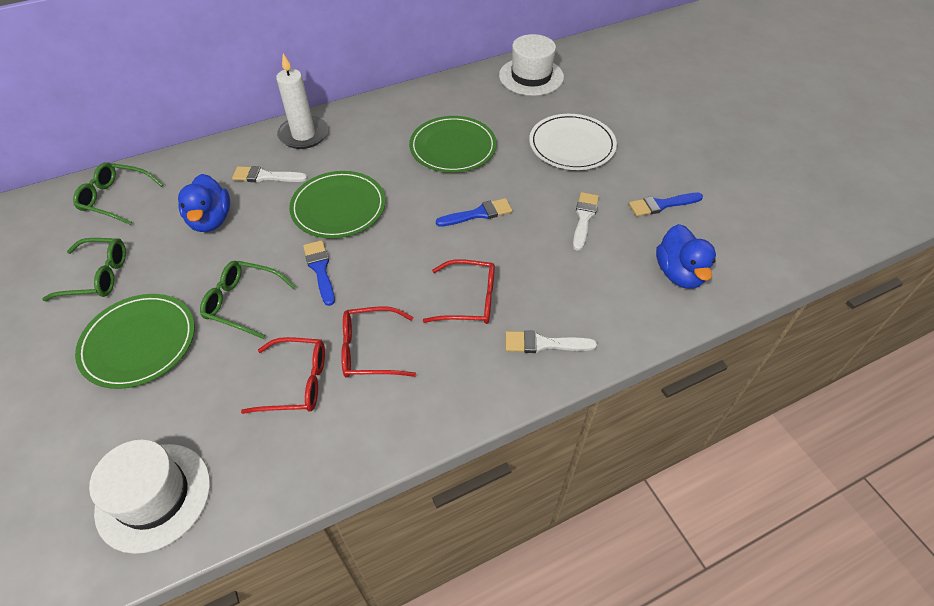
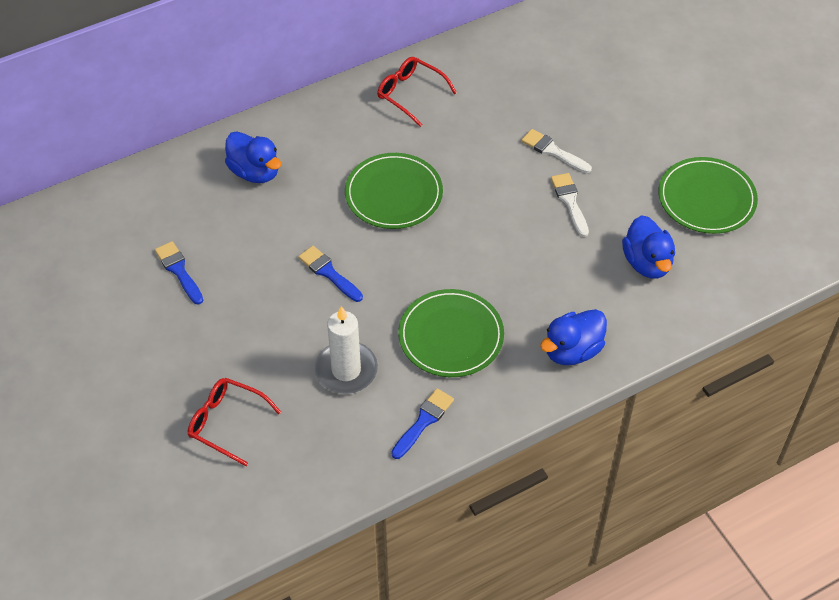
blue duck: [178,174,230,232] [656,224,716,289] = 2 -> [225,131,281,183] [540,309,607,365] [622,215,675,278] = 3
green glasses: [42,238,126,301] [73,162,164,225] [200,261,296,339] = 3 -> none = 0
red glasses: [241,337,325,414] [341,306,416,378] [423,259,495,324] = 3 -> [188,378,281,466] [377,57,457,127] = 2
white brush: [232,166,308,182] [506,330,597,353] [573,192,599,251] = 3 -> [521,129,592,173] [551,173,589,237] = 2
white hat: [89,440,210,554] [499,34,564,96] = 2 -> none = 0
white plate: [529,114,617,170] = 1 -> none = 0

